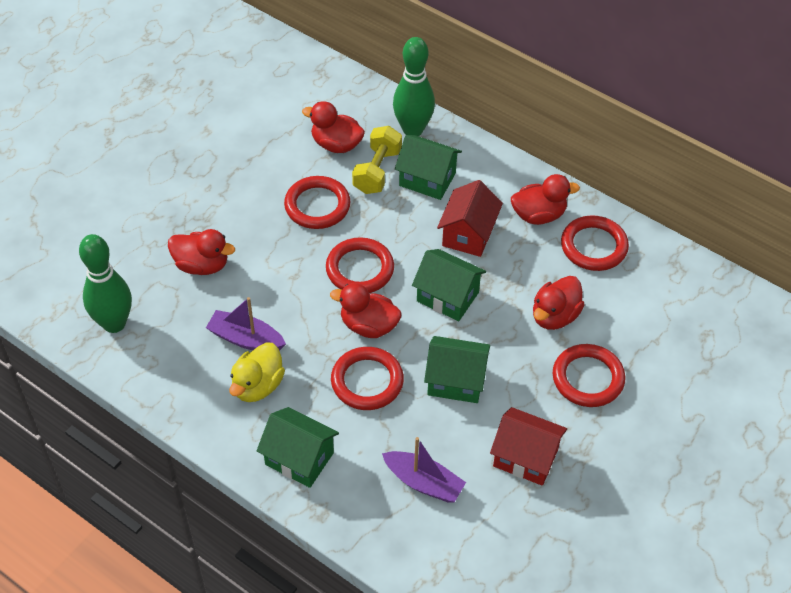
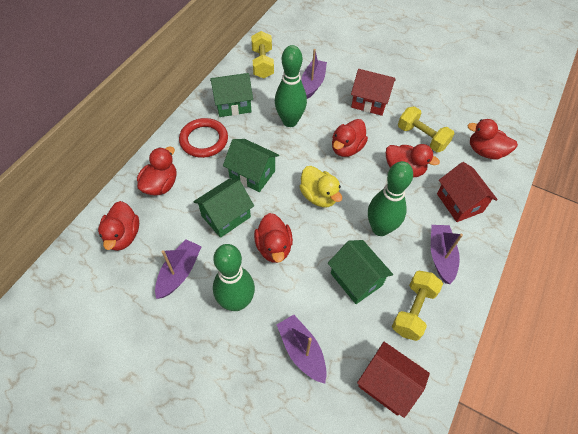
green bowling pin: [79,234,132,333] [393,37,435,136] = 2 -> [213,244,255,311] [275,45,307,127] [368,161,413,236] = 3
purple boat: [206,297,286,351] [382,437,466,503] = 2 -> [155,239,202,299] [277,315,327,383] [301,49,327,99] [431,225,463,284] = 4
red duck: [168,229,235,275] [302,101,365,153] [330,283,402,338] [511,174,580,225] [533,276,585,330] = 5 -> [98,201,139,251] [137,146,176,196] [254,213,293,263] [332,119,368,157] [386,144,440,178] [467,119,518,159] = 6
red house: [437,180,503,257] [490,407,567,486] = 2 -> [351,69,395,116] [357,342,430,418] [437,162,498,222] = 3
red ring: [284,176,351,229] [326,237,394,293] [331,347,404,410] [553,344,625,407] [561,215,629,271] = 5 -> [179,118,228,158] = 1
yellow dumbbell: [352,126,402,194] = 1 -> [251,31,274,78] [392,271,443,341] [398,106,454,152] = 3

